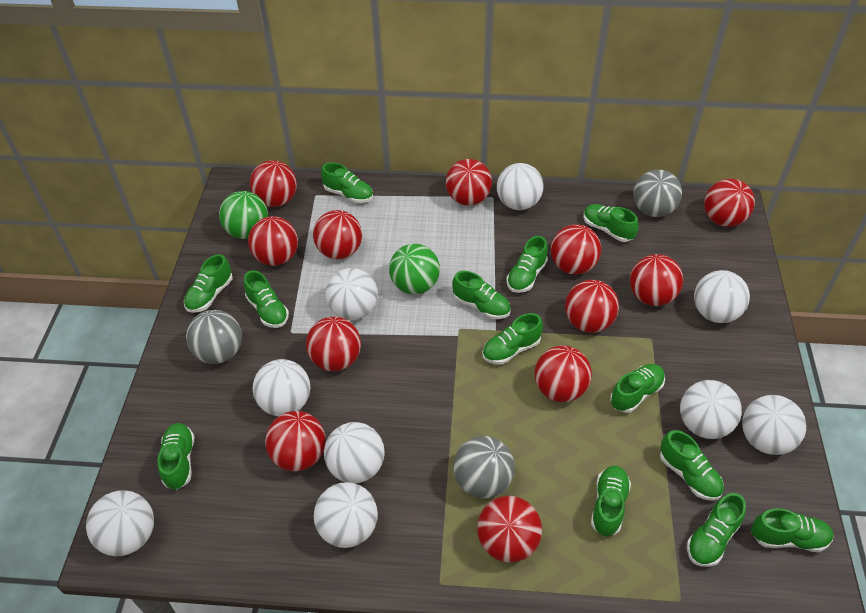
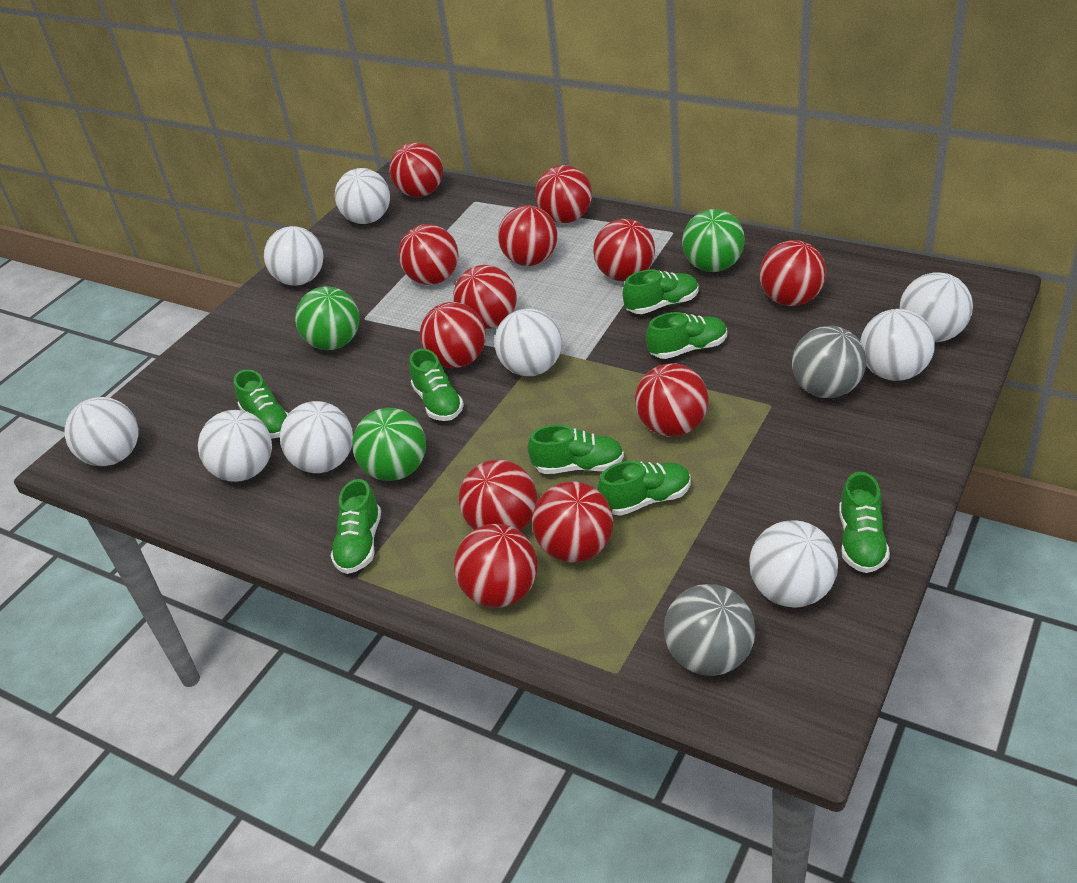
green ball: [219,191,268,239] [389,244,440,294] = 2 -> [295,287,360,350] [352,408,426,481] [682,209,745,272] = 3
green shoe: [157,423,194,490] [184,254,232,313] [244,270,289,328] [321,162,373,203] [452,271,511,319] [482,313,543,365] [507,236,548,293] [583,204,639,242] [591,466,631,536] [610,364,665,413] [660,430,724,501] [687,493,746,567] [751,508,834,552] = 13 -> [234,369,288,439] [330,479,381,574] [409,349,464,421] [528,425,624,474] [597,461,691,516] [622,270,699,314] [646,312,727,359] [839,472,890,573] = 8
grey ball: [186,310,242,364] [453,436,515,498] [633,169,682,217] = 3 -> [664,584,755,676] [792,326,866,398] = 2

